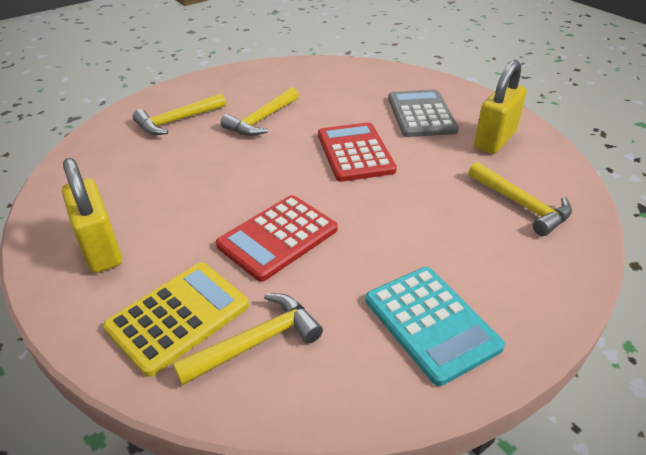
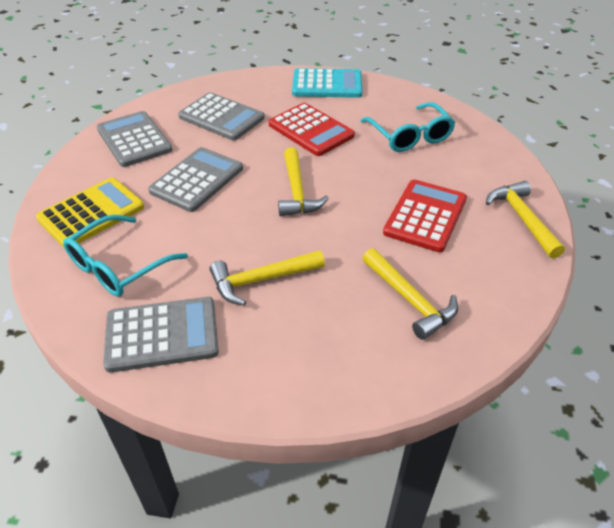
grey calculator: [388,89,459,137] = 1 -> [97,111,172,167] [103,297,219,373] [148,147,243,212] [178,92,265,140] = 4
turquoise glasses: none = 0 -> [63,214,188,297] [361,102,455,152] = 2
yellow padlock: [62,158,122,273] [474,60,527,154] = 2 -> none = 0

